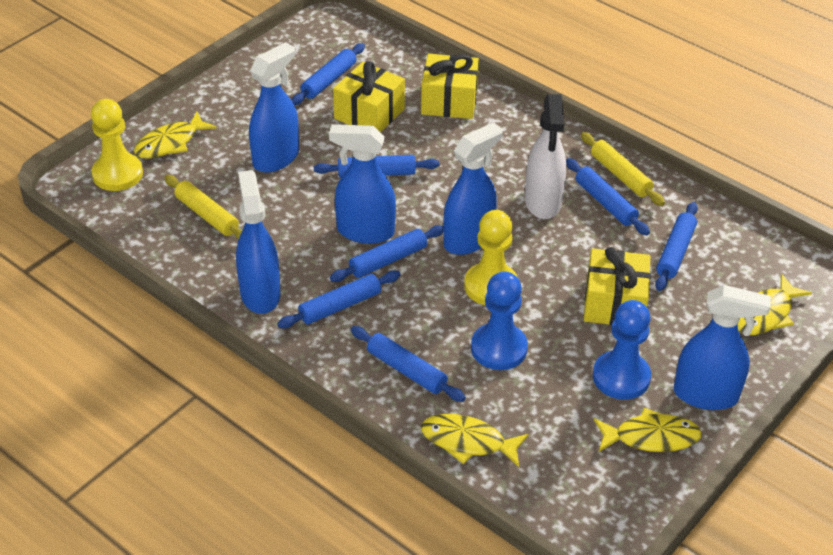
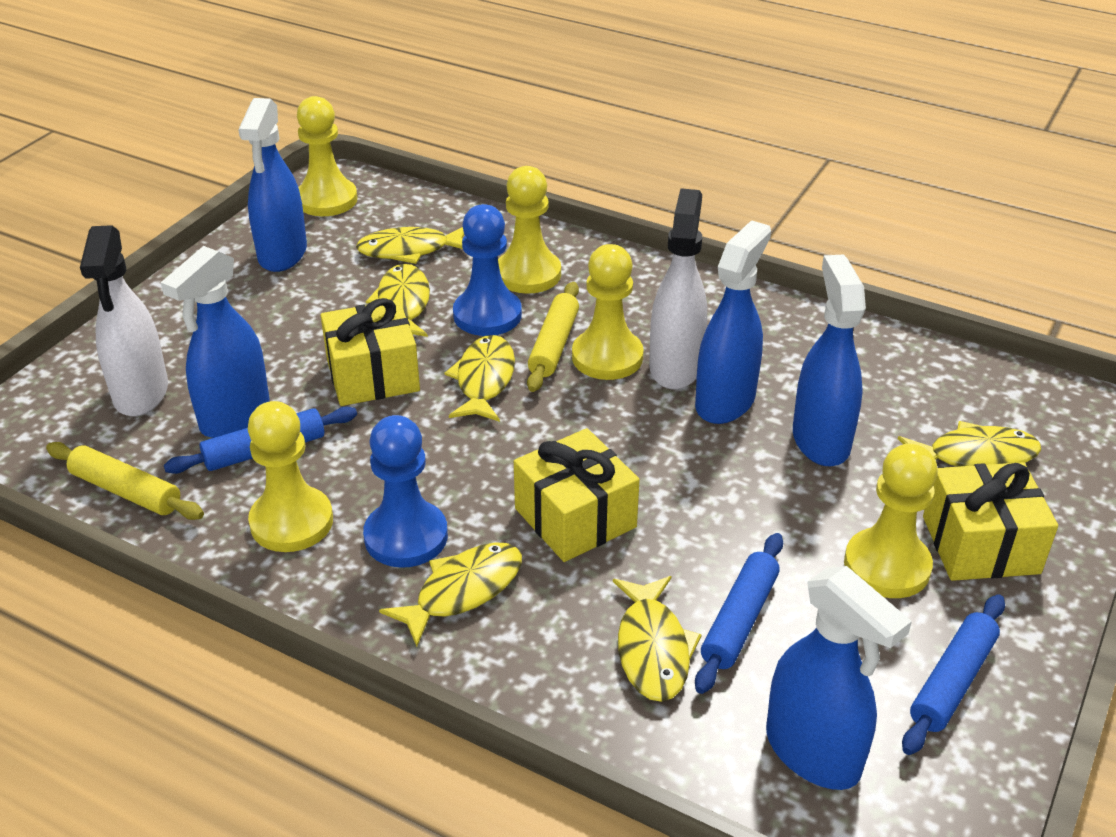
blue rolling pin: [277,270,401,328] [292,43,365,105] [314,155,440,177] [330,225,443,282] [351,326,466,402] [566,158,650,235] [655,202,698,291] = 7 -> [164,406,357,474] [695,533,783,694] [902,594,1005,755] = 3
white spray bottle: [525,94,566,219] = 1 -> [80,225,168,417] [649,188,707,389] = 2
yellow fish: [134,112,217,158] [421,414,529,467] [594,407,702,452] [738,274,812,335] = 4 -> [356,227,464,264] [366,264,430,337] [379,542,522,647] [444,335,515,422] [613,576,702,702] [898,421,1041,467] = 6
yellow pawn: [91,99,143,191] [464,210,518,305] = 2 -> [248,401,333,552] [297,96,357,216] [498,166,561,294] [572,244,644,380] [844,444,938,598] = 5

